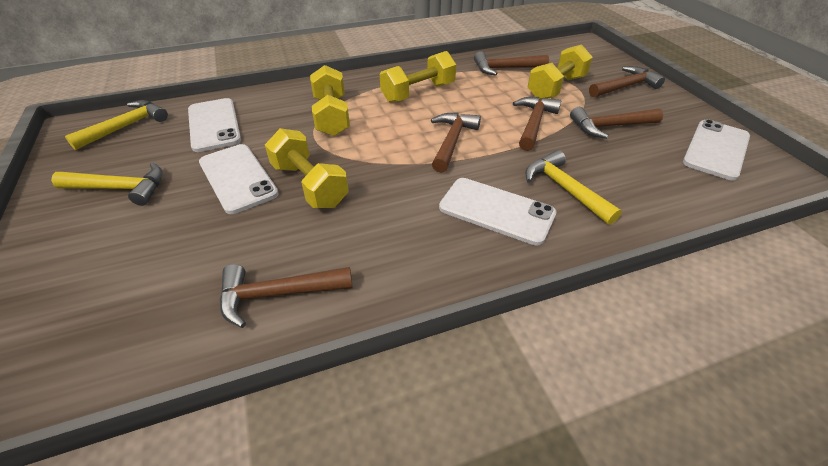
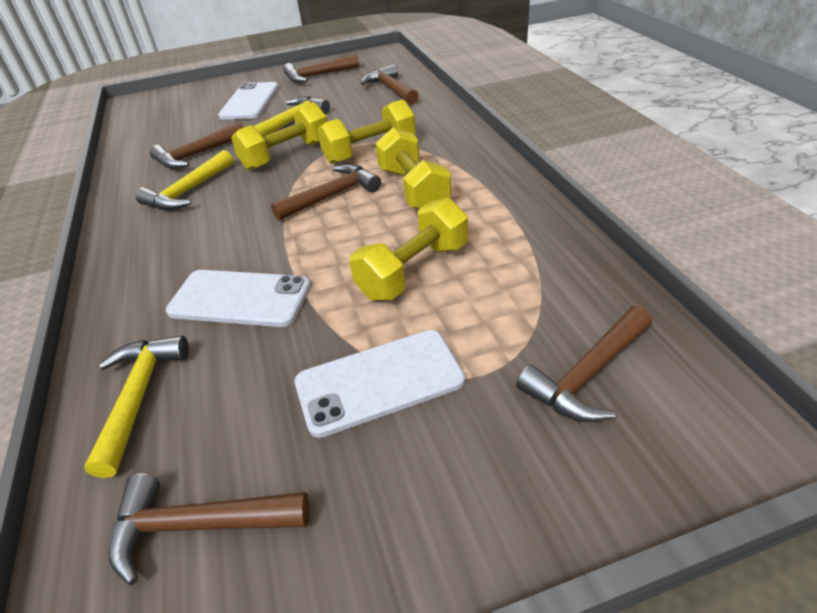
white phone: [188,98,241,152] [199,144,279,214] [439,178,557,246] [683,119,750,180] = 4 -> [166,270,311,327] [218,82,279,120] [294,330,465,438] = 3

